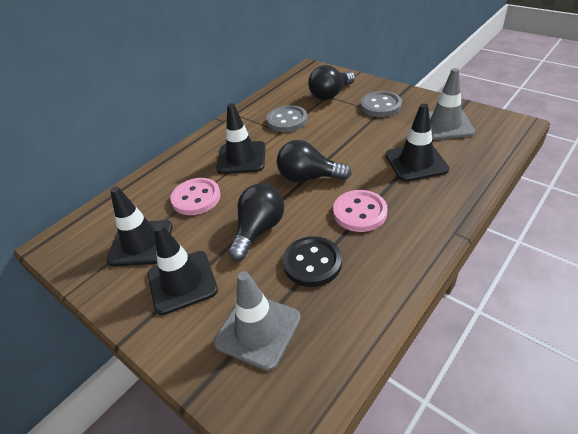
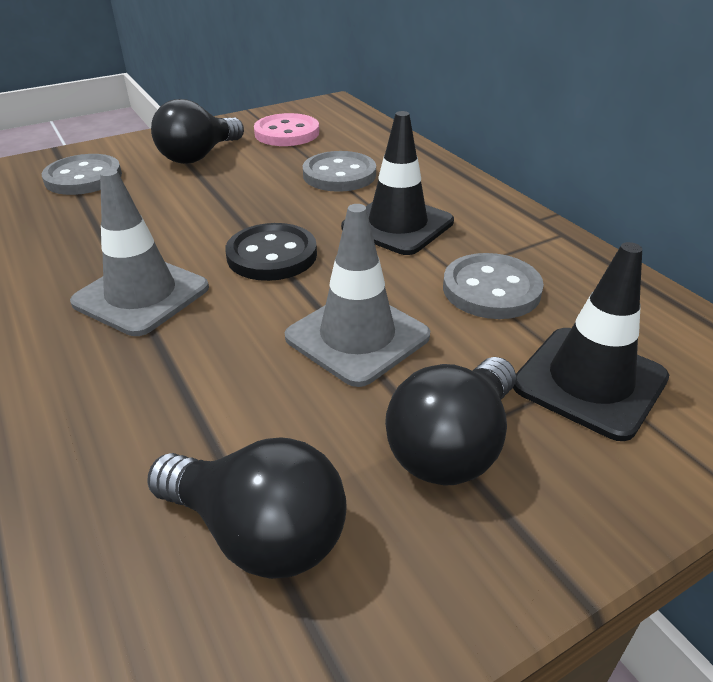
black traffic cone: [107,187,173,266] [148,224,218,315] [216,103,266,174] [386,104,449,182] = 4 -> [341,111,454,255] [513,242,669,441] = 2
grey button: [267,105,308,132] [360,91,402,117] = 2 -> [41,154,122,195] [303,151,376,192] [443,253,544,319] = 3
pink button: [170,178,221,215] [333,190,388,232] = 2 -> [254,113,319,146] = 1

